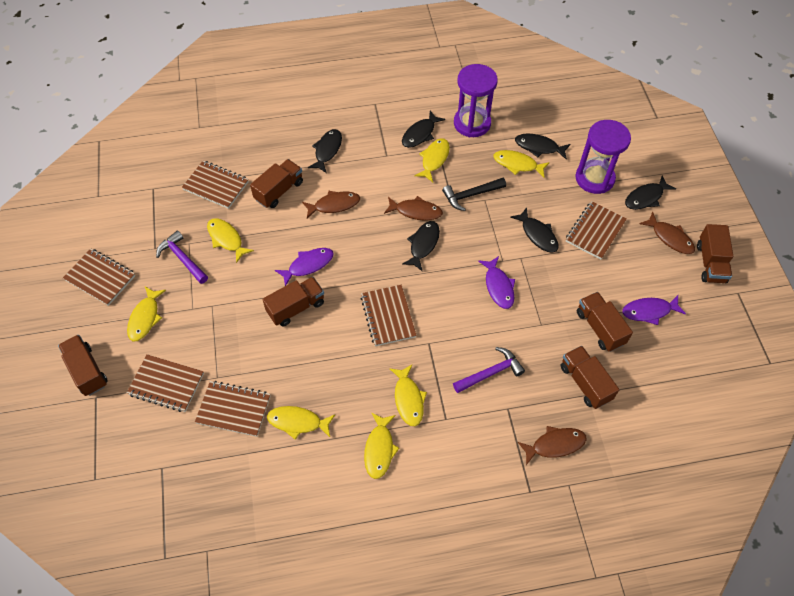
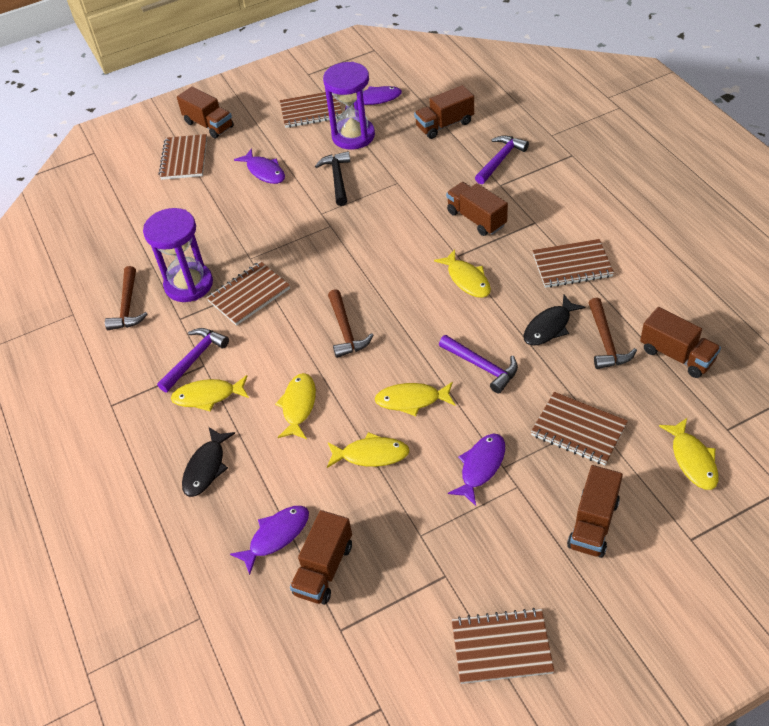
black fish: [308,129,342,173] [402,111,445,148] [402,221,440,271] [510,207,559,253] [515,133,570,159] [625,175,676,210] = 6 -> [182,427,235,497] [523,295,586,346] = 2
brown fish: [302,191,360,218] [384,196,443,221] [518,426,587,465] [639,212,695,254] = 4 -> none = 0
brown hammer: none = 0 -> [105,266,148,330] [328,289,373,358] [588,298,637,369] = 3
purple fish: [275,248,334,286] [478,256,515,309] [622,295,686,325] = 3 -> [230,506,309,575] [234,148,285,184] [345,86,402,110] [448,434,505,506] = 4
purple hammer: [156,230,208,284] [453,347,525,393] = 2 -> [157,328,229,392] [439,335,518,394] [475,135,529,184] = 3
yellow fish: [127,287,166,342] [207,218,254,263] [267,406,335,440] [364,413,399,479] [389,365,427,426] [414,138,450,182] [493,150,550,178] = 7 -> [171,375,249,412] [275,373,316,439] [327,432,410,468] [375,382,455,416] [434,249,491,298] [659,418,718,490] = 6

